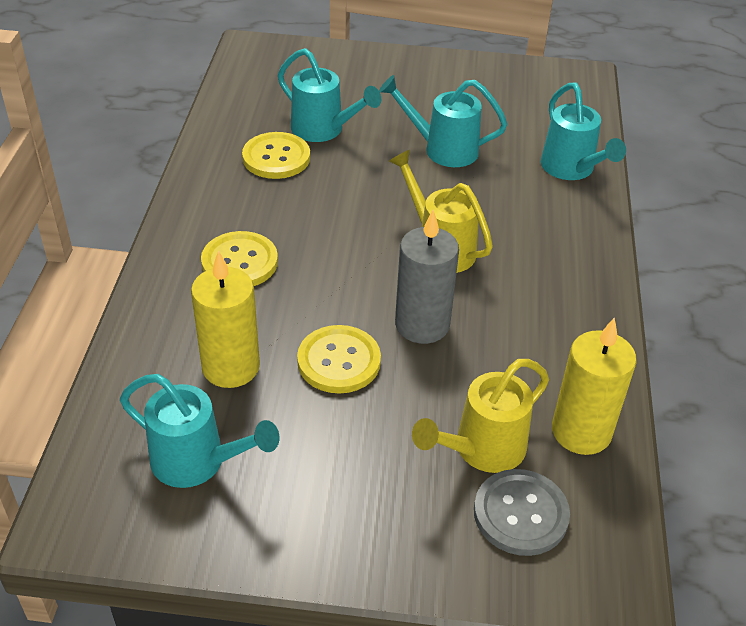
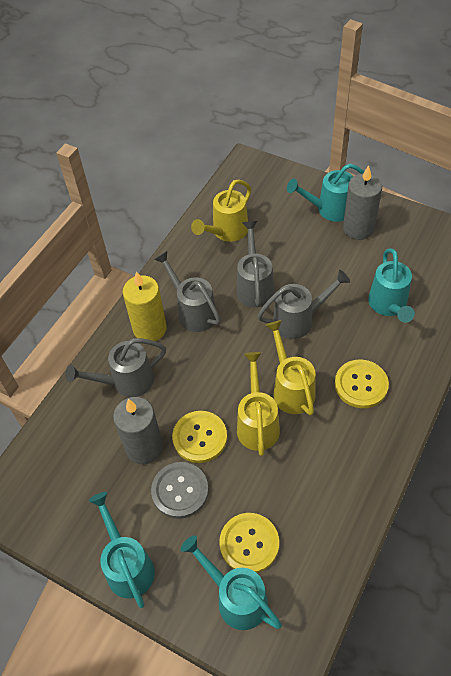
grey candle: [395,210,459,344] = 1 -> [113,397,163,464] [343,165,382,240] = 2
grey watering can: none = 0 -> [65,338,166,397] [154,251,221,332] [236,221,274,308] [257,270,350,339] = 4
yellow candle: [191,251,260,388] [552,318,637,455] = 2 -> [123,271,167,341] = 1
yellow watering can: [389,150,493,273] [412,359,549,473] = 2 -> [191,179,251,242] [237,352,280,456] [265,320,316,416] = 3

